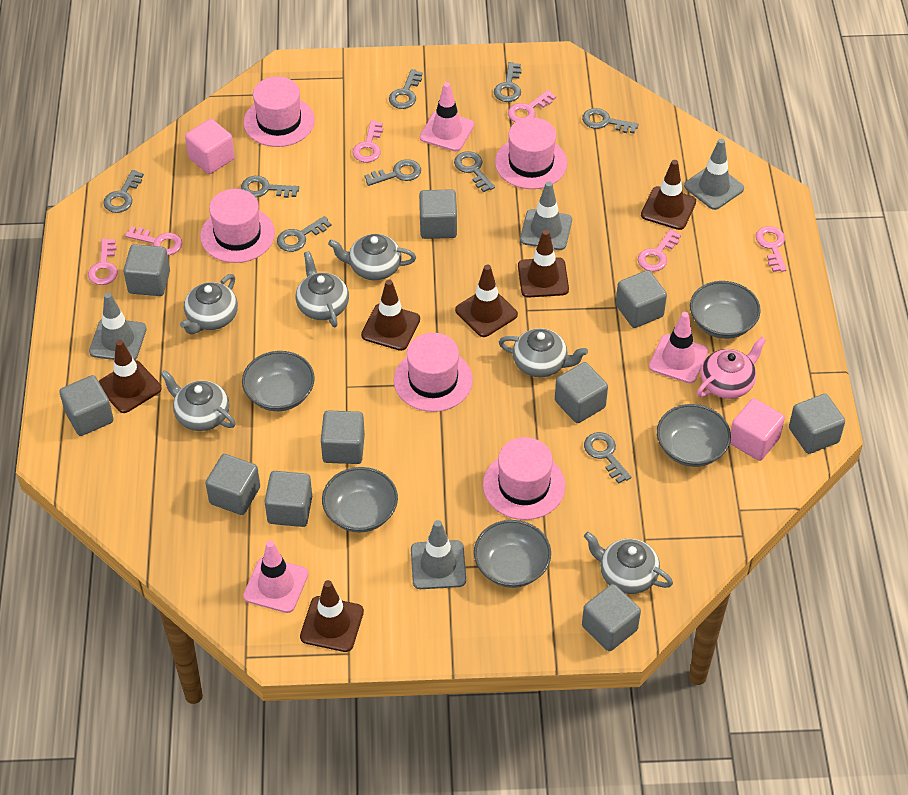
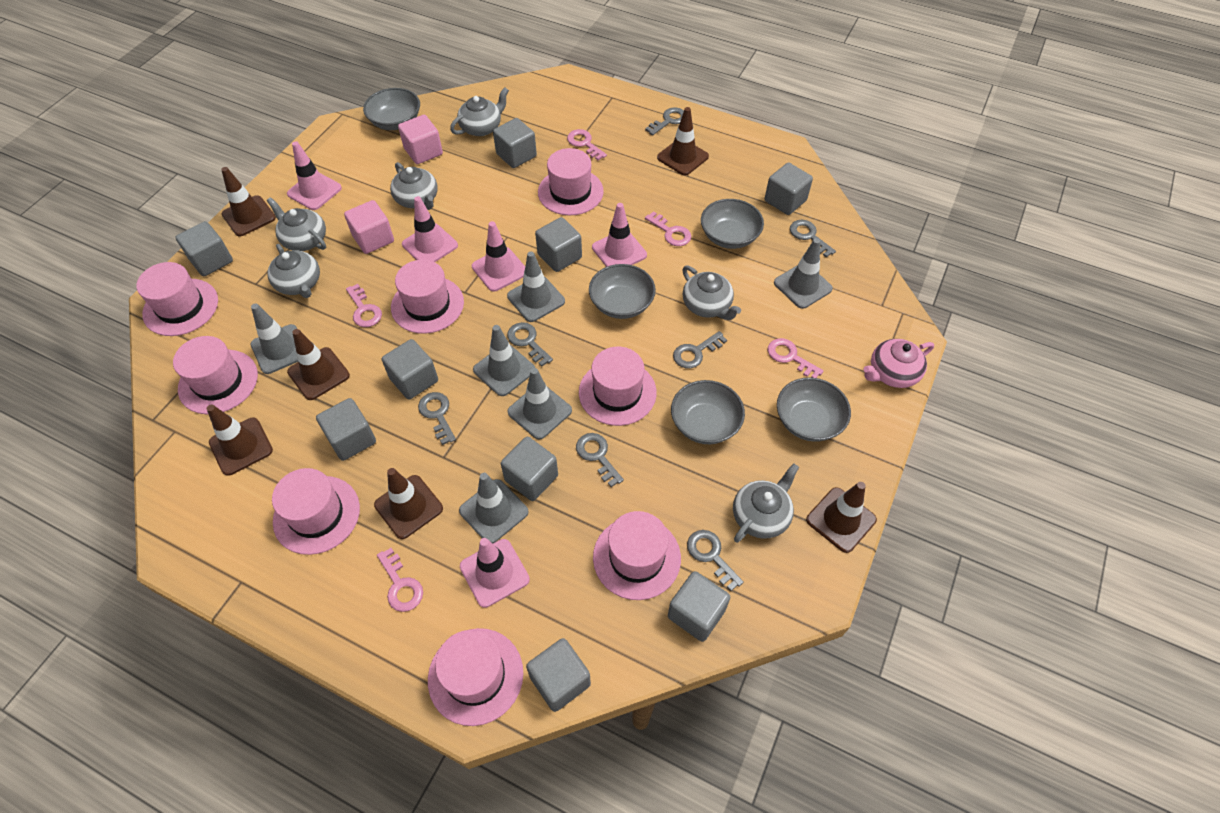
grey cube: [59,375,114,436] [123,244,170,296] [206,454,260,515] [264,471,312,527] [321,410,365,464] [419,189,457,239] [555,362,608,423] [582,584,641,651] [616,270,667,328] [789,394,845,454] = 10 -> [175,221,233,276] [316,398,376,461] [382,339,438,399] [493,118,537,168] [501,437,558,501] [526,638,591,712] [535,217,582,272] [668,571,730,642] [765,163,813,215] = 9
grey key: [103,170,144,213] [241,176,299,198] [277,216,332,252] [364,159,421,186] [389,69,423,109] [454,151,495,192] [494,62,522,102] [582,108,639,133] [584,432,631,484] = 9 -> [418,392,456,445] [507,322,553,367] [576,433,624,487] [645,107,684,135] [673,331,727,369] [687,530,744,591] [790,220,836,257] = 7
grey traffic cone: [89,293,147,360] [411,520,466,589] [520,181,572,250] [684,139,744,210] = 4 -> [250,303,298,374] [459,473,529,544] [473,325,535,396] [507,252,565,322] [508,368,572,440] [774,238,833,309] = 6
pink hat: [200,189,275,263] [244,76,315,147] [394,333,473,412] [483,437,565,520] [495,117,567,189] = 5 -> [136,262,218,336] [173,336,258,414] [272,468,360,555] [391,260,464,334] [428,628,523,726] [538,148,604,215] [579,347,657,426] [593,511,681,600] = 8
pink key: [88,238,118,285] [125,226,183,255] [352,120,383,163] [508,90,556,122] [638,229,681,271] [756,226,787,272] = 6 -> [346,284,382,327] [377,548,423,612] [567,129,607,160] [645,211,691,246] [768,338,823,378] = 5
pink traffic cone: [243,540,308,613] [420,82,474,151] [649,312,708,383] = 3 -> [287,141,342,210] [402,196,458,262] [460,538,530,608] [472,221,525,292] [592,203,647,267] = 5

